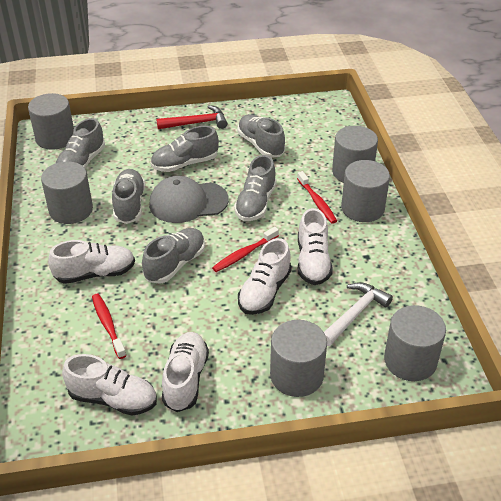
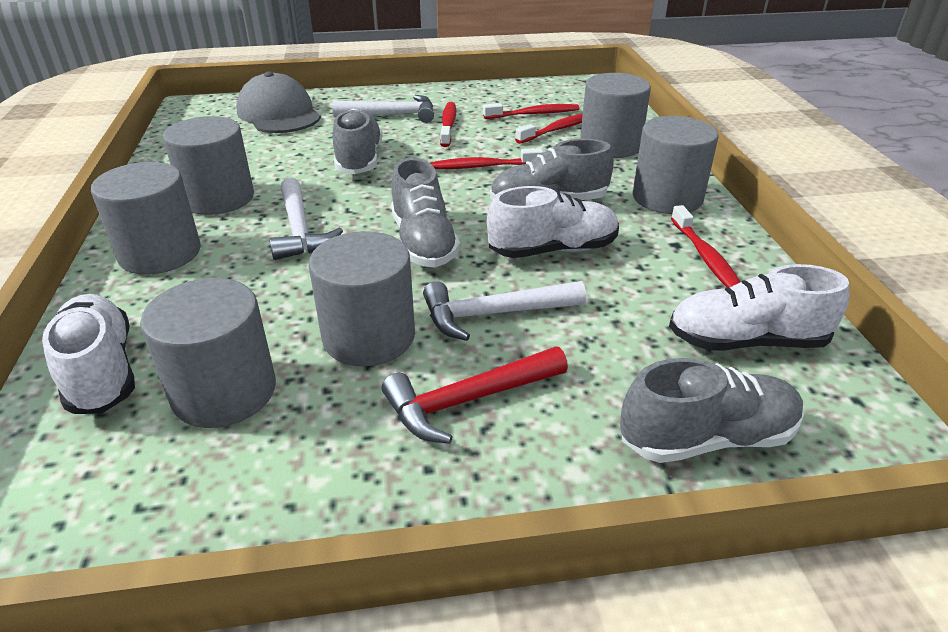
grey shoe: [56,118,105,169] [112,169,145,224] [142,228,205,284] [151,126,219,172] [234,155,277,221] [238,114,285,158] = 6 -> [333,109,382,174] [391,158,460,267] [490,139,614,200] [620,358,804,463] = 4
red toothbrush: [92,294,126,359] [212,227,279,272] [297,171,337,224] = 3 -> [430,148,544,169] [440,102,456,147] [483,103,579,119] [515,113,583,144] [671,205,740,288] = 5
white hammer: [324,282,393,346] = 1 -> [269,178,343,260] [332,95,434,123] [423,281,586,341] = 3
white shoe: [48,240,135,284] [62,354,157,415] [162,332,209,412] [238,238,292,315] [298,208,333,285] = 5 -> [42,294,135,414] [487,186,619,258] [669,264,850,351] = 3

